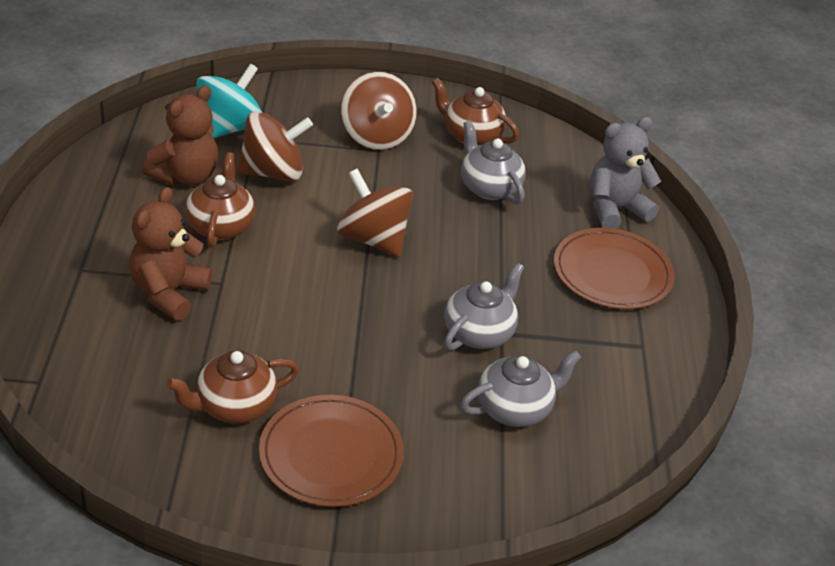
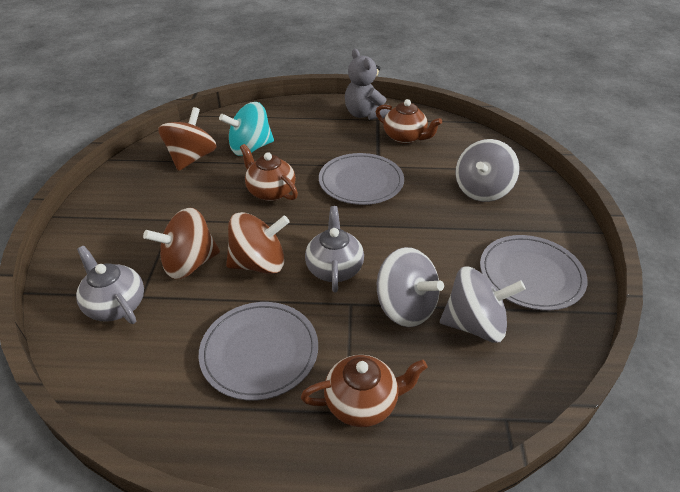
brown plate: [259,395,404,507] [554,228,675,309] = 2 -> none = 0
brown teddy bear: [129,187,213,321] [143,85,218,185] = 2 -> none = 0
grey plate: none = 0 -> [199,302,318,401] [319,153,404,205] [480,235,588,311] = 3
grey spinning top: none = 0 -> [377,247,444,327] [440,266,526,343] [455,139,520,202] = 3
grey teapot: [444,263,524,350] [460,350,582,427] [461,120,526,204] = 3 -> [76,246,144,324] [305,206,364,292] = 2

